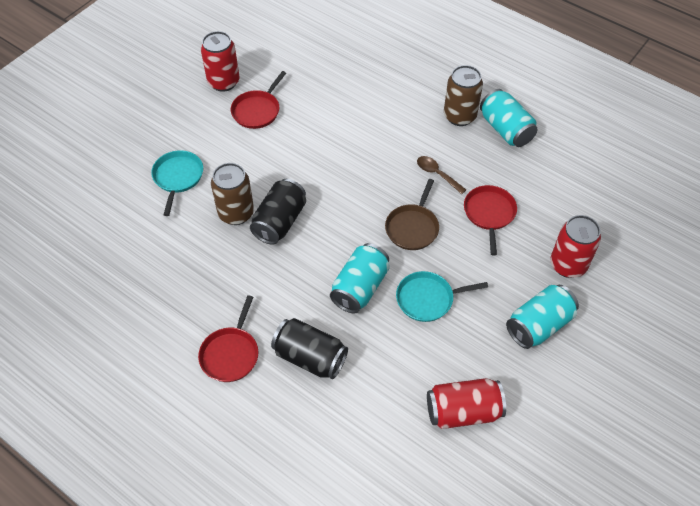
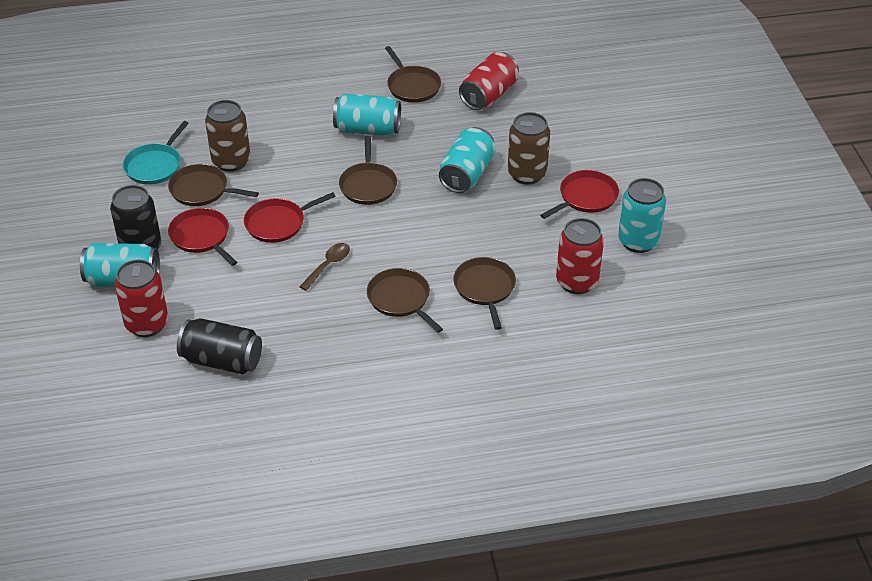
brown pan: [385,179,439,250] = 1 -> [168,164,259,206] [339,136,397,205] [367,268,443,333] [385,46,441,103] [453,257,516,330] = 5
turquoise can: [330,243,390,314] [480,89,537,147] [506,285,579,349] = 3 -> [80,243,160,287] [333,94,401,136] [439,127,496,193] [618,178,666,253] = 4
turquoise pan: [151,150,203,216] [396,271,488,322] = 2 -> [123,121,189,184] = 1

